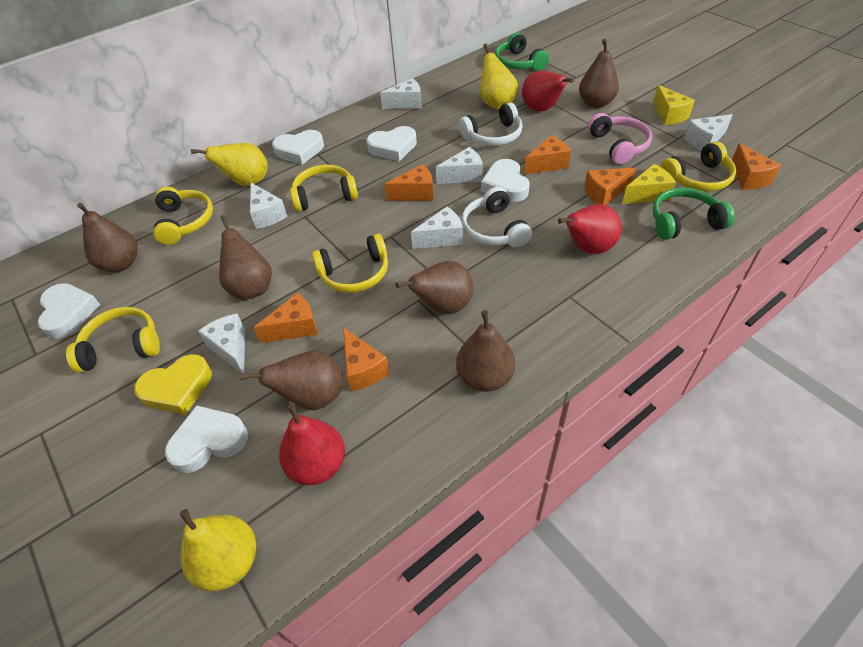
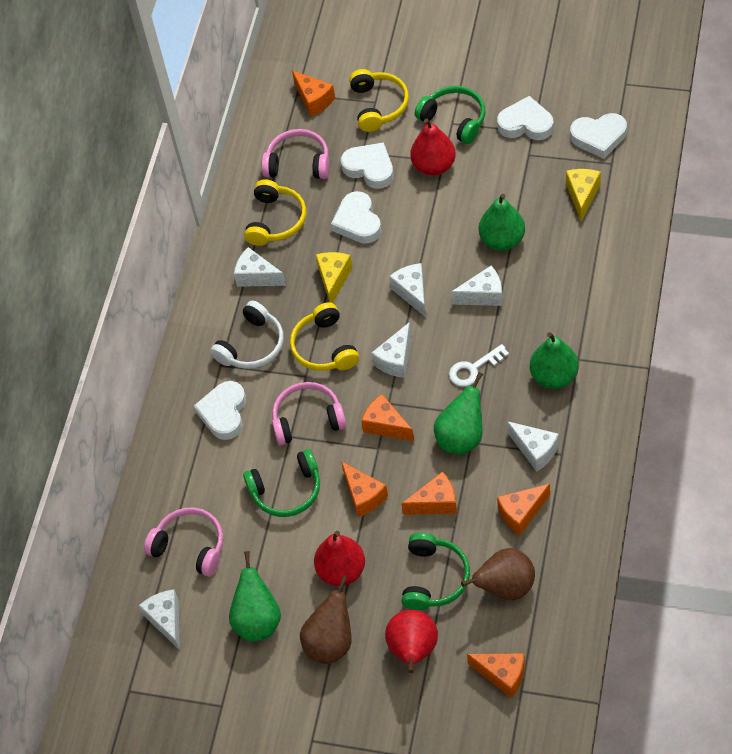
brown pear: [77,203,138,272] [219,215,272,300] [239,351,344,410] [396,261,473,314] [456,310,515,392] [579,39,619,108] = 6 -> [300,576,352,664] [461,548,535,600] = 2
green headphones: [495,33,549,71] [653,188,735,240] = 2 -> [243,449,320,517] [401,532,470,610] [415,86,485,144] = 3
green pear: none = 0 -> [229,551,281,641] [434,372,483,455] [479,194,525,250] [530,332,579,389] = 4
pink headphones: [588,113,652,164] = 1 -> [144,507,223,576] [261,129,329,179] [272,382,347,445] = 3
white headphones: [459,102,523,146] [462,187,532,248] = 2 -> [210,300,284,369] = 1
white key: none = 0 -> [449,344,509,387] = 1
yellow headphones: [66,307,160,373] [153,186,213,245] [290,165,358,212] [312,234,388,293] [660,141,736,192] = 5 -> [244,179,306,246] [290,302,359,371] [349,69,409,132] = 3
yellow heart: [134,354,212,415] = 1 -> none = 0
yellow pear: [180,509,256,591] [191,143,268,186] [480,43,518,109] = 3 -> none = 0

